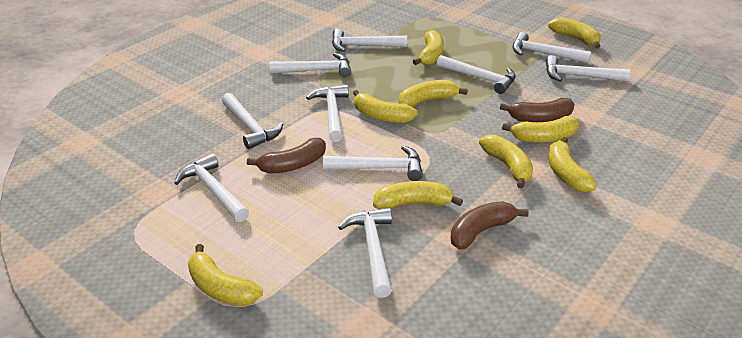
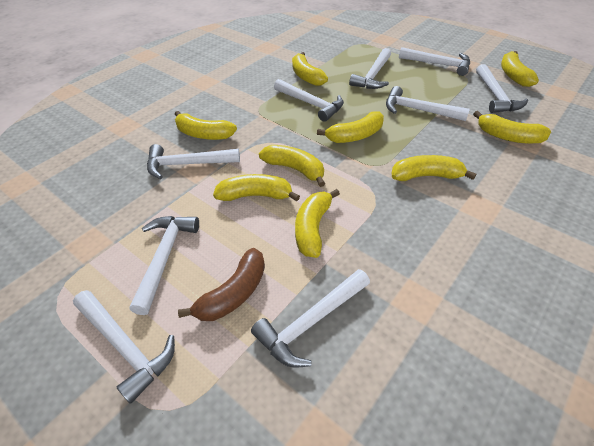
brown banana: [247,138,326,174] [451,201,528,250] [500,98,575,122] = 3 -> [178,248,265,321] = 1
white hammer: [174,153,249,222] [222,93,283,149] [269,53,351,78] [306,85,349,142] [323,146,423,181] [332,29,407,52] [338,208,392,298] [437,55,516,94] [512,32,592,64] [546,55,631,82] = 10 -> [73,290,175,404] [129,216,199,315] [147,144,240,179] [251,269,370,368] [274,79,344,122] [349,48,391,89] [386,86,470,121] [399,47,470,76] [476,64,528,113] = 9

